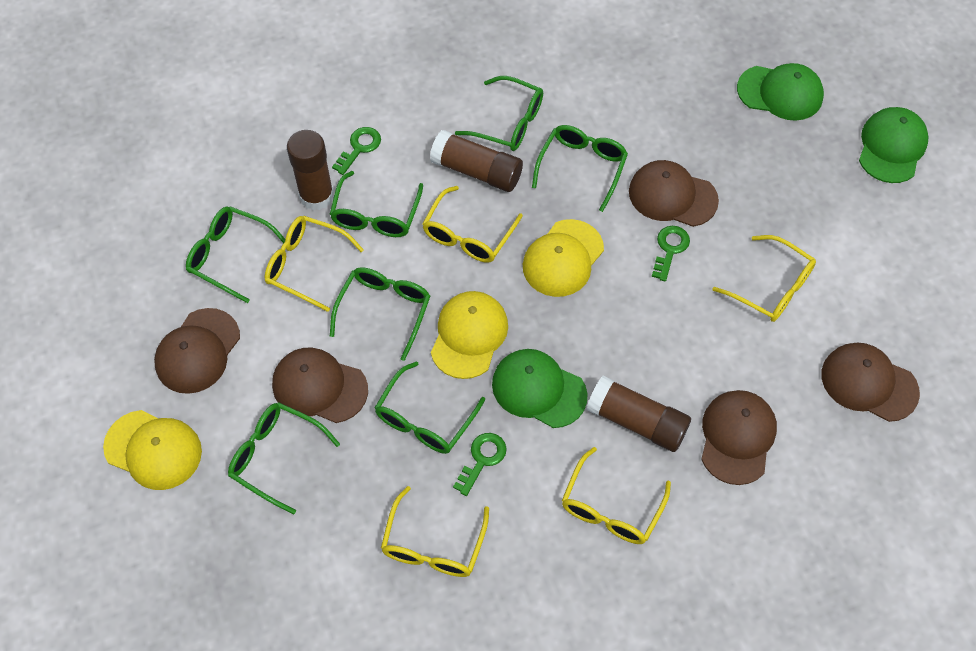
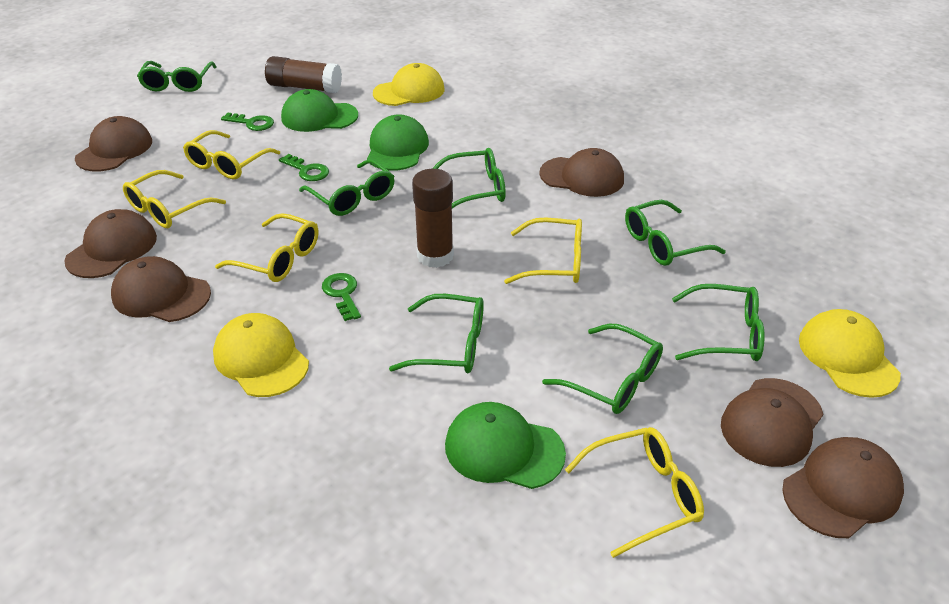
brown cap: [154,308,240,394] [272,347,368,423] [629,160,719,227] [701,390,777,485] [821,342,920,422] = 5 -> [64,209,157,278] [75,116,152,171] [111,256,211,322] [539,148,624,197] [721,378,823,467] [782,437,904,538] = 6
brown glue stick: [287,130,334,210] [430,130,523,192] [587,376,691,452] = 3 -> [265,56,342,93] [412,169,454,268] = 2

